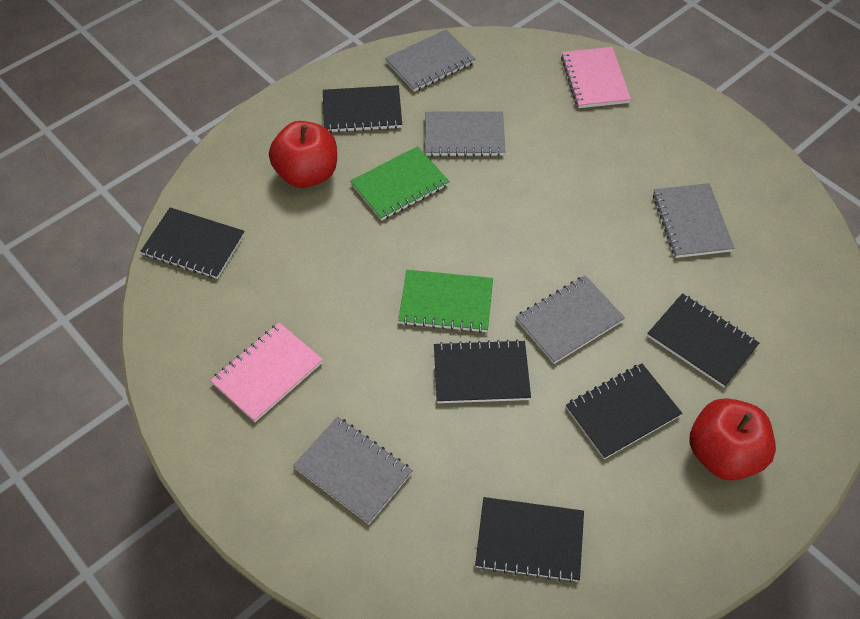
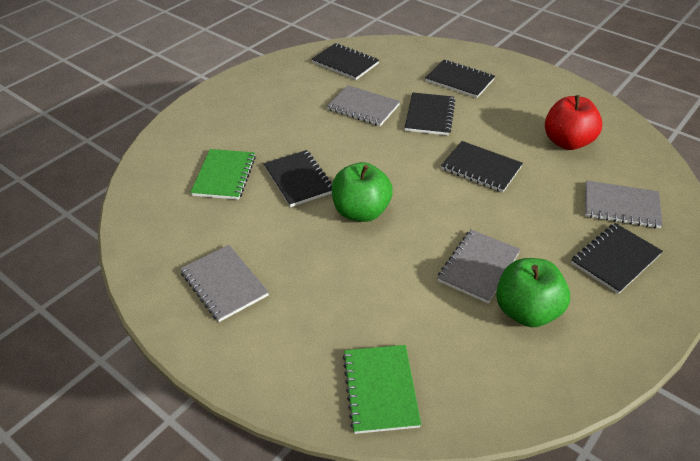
green apple: none = 0 -> [332,162,393,222] [496,258,570,327] = 2
grey notebook: [293,417,413,524] [385,30,476,92] [425,111,505,157] [516,275,625,364] [653,183,734,258] = 5 -> [180,245,269,322] [327,85,400,126] [437,229,521,304] [585,180,663,228] = 4
pink notebook: [210,322,323,422] [561,47,631,108] = 2 -> none = 0
red apple: [269,121,337,188] [690,398,776,480] = 2 -> [545,95,602,150] = 1

